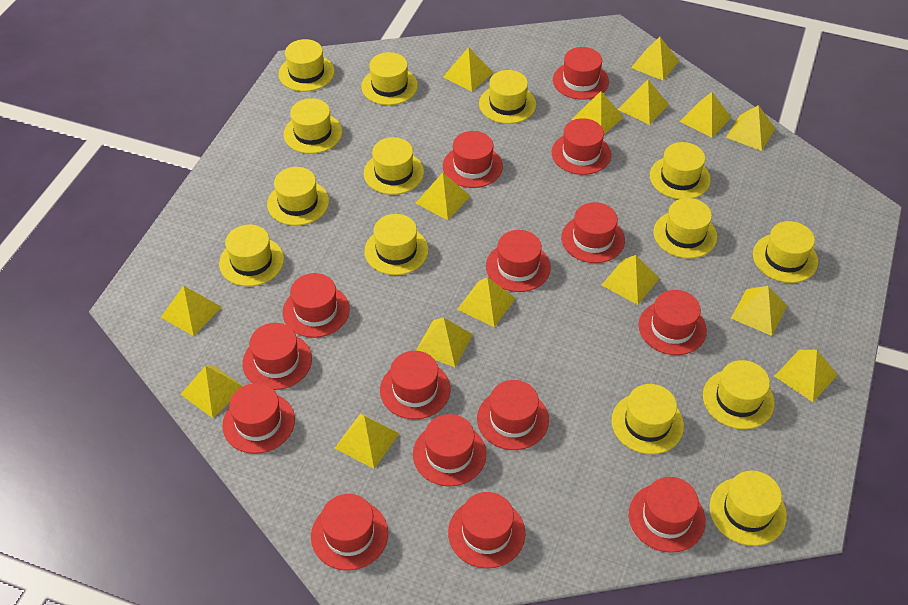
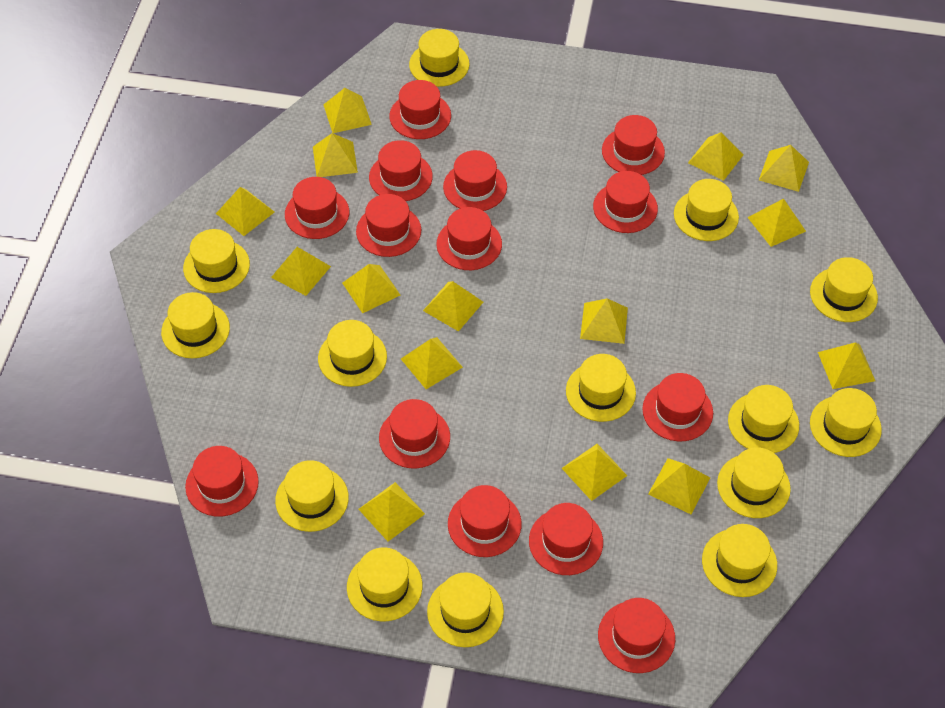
red hat: [222,383,295,454] [242,323,312,390] [283,273,350,338] [311,494,388,570] [380,351,450,419] [413,414,486,486] [443,131,503,188] [448,492,525,568] [477,380,549,450] [486,230,551,292] [552,118,611,175] [553,47,609,100] [561,202,625,263] [629,477,706,553] [638,290,707,355] = 15 -> [185,446,259,516] [285,177,349,239] [356,194,421,257] [369,140,433,201] [379,399,450,468] [389,80,451,139] [436,207,502,270] [443,150,507,211] [448,485,522,557] [529,503,603,575] [593,171,658,233] [598,598,675,673] [602,115,665,175] [642,373,713,441] = 14

